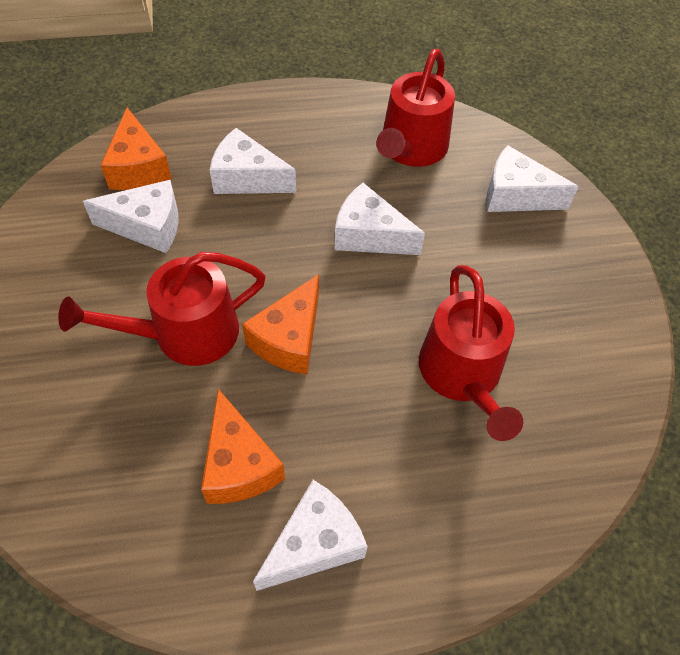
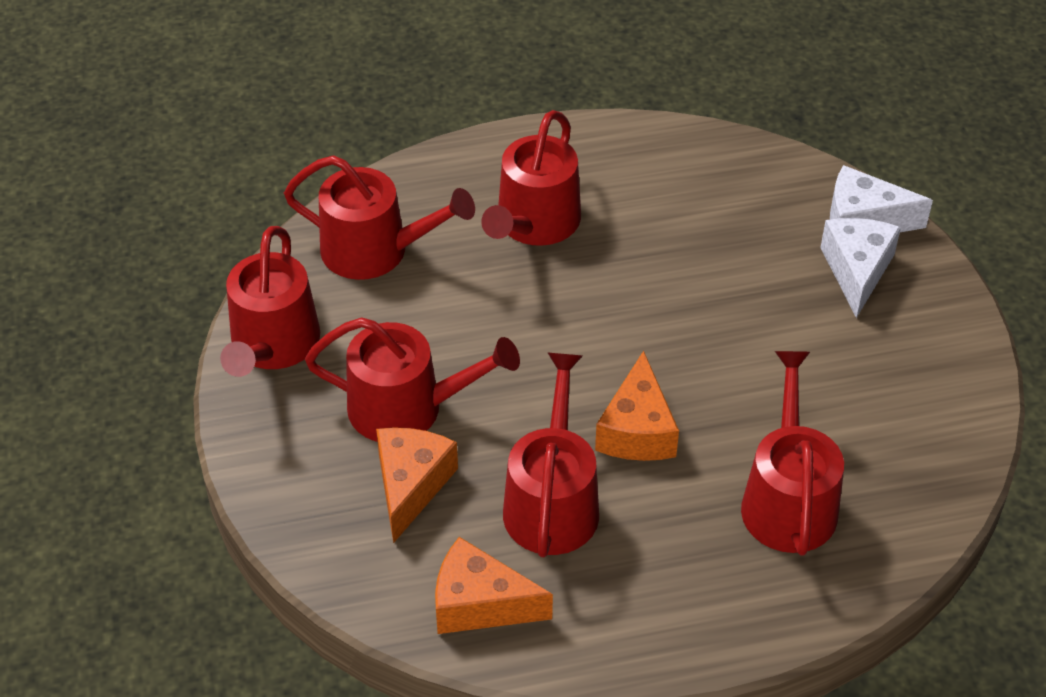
red watering can: [58,252,266,366] [376,49,455,167] [419,265,523,441] = 3 -> [220,226,320,377] [284,155,475,280] [305,317,520,442] [481,110,581,246] [503,352,599,557] [741,351,844,556] = 6
white cheese: [83,180,178,253] [210,128,296,194] [253,480,368,591] [334,183,425,255] [486,145,579,212] = 5 -> [820,218,901,318] [830,165,933,232] = 2

